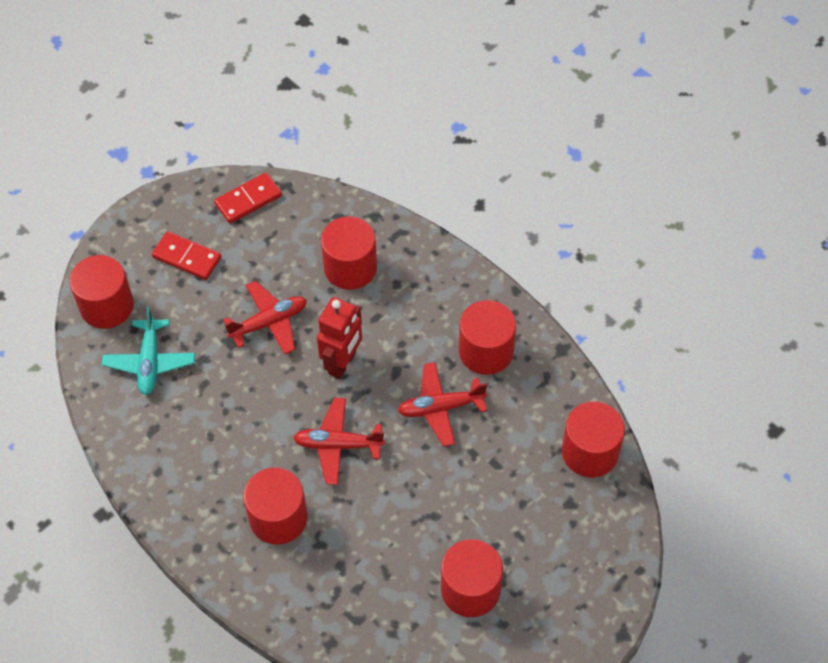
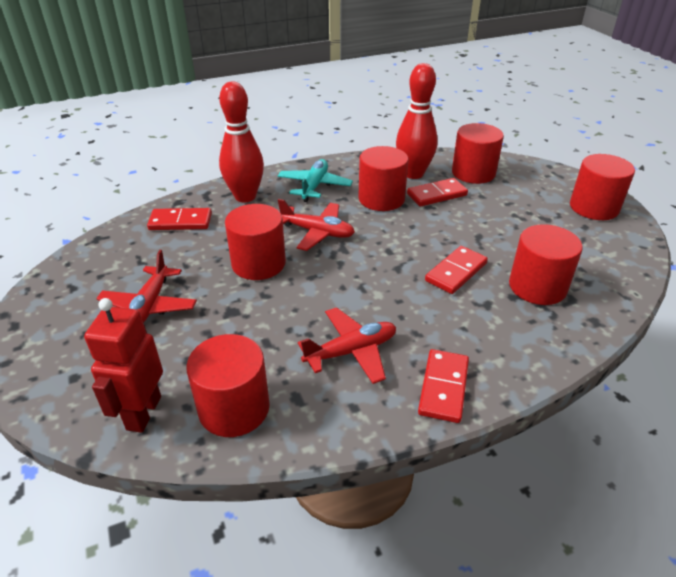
red bowling pin: none = 0 -> [219,82,264,202] [396,63,438,179] = 2
red domino: [152,231,221,280] [214,173,282,223] = 2 -> [147,208,212,230] [407,178,468,206] [418,349,469,423] [425,246,488,294] = 4

